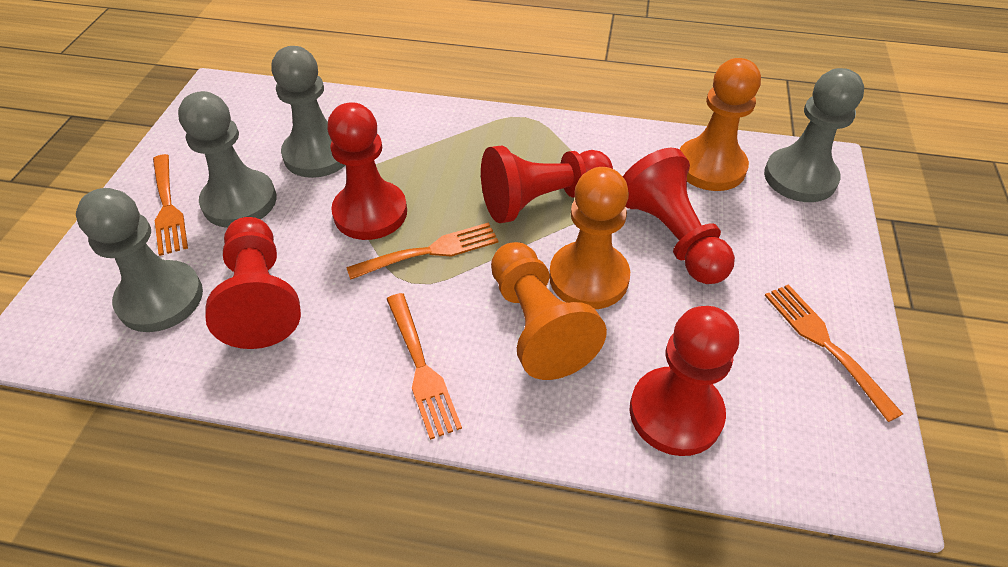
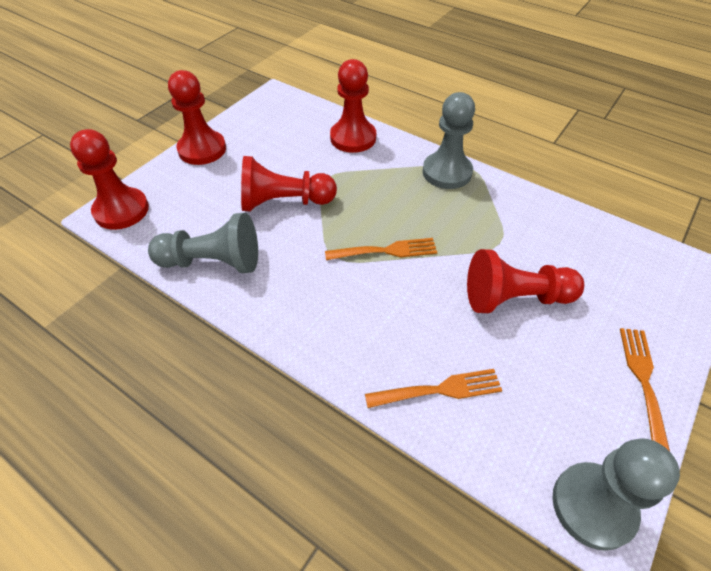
grey pawn: [76,188,203,332] [178,91,277,228] [272,46,345,178] [764,68,864,202] = 4 -> [148,213,258,273] [423,92,475,189] [552,438,680,551] = 3
orange fork: [153,154,188,256] [346,222,498,280] [387,293,462,440] [765,284,903,422] = 4 -> [325,238,437,260] [365,369,502,408] [620,328,670,451] = 3
orange pawn: [491,242,607,380] [549,167,630,309] [679,58,761,191] = 3 -> none = 0

